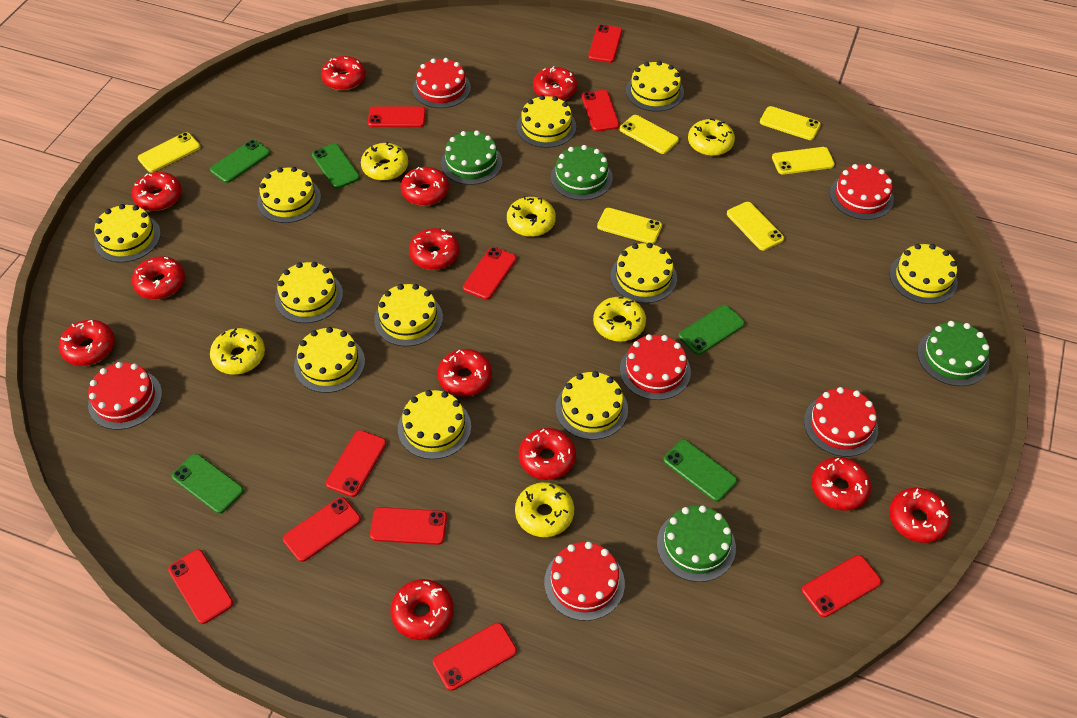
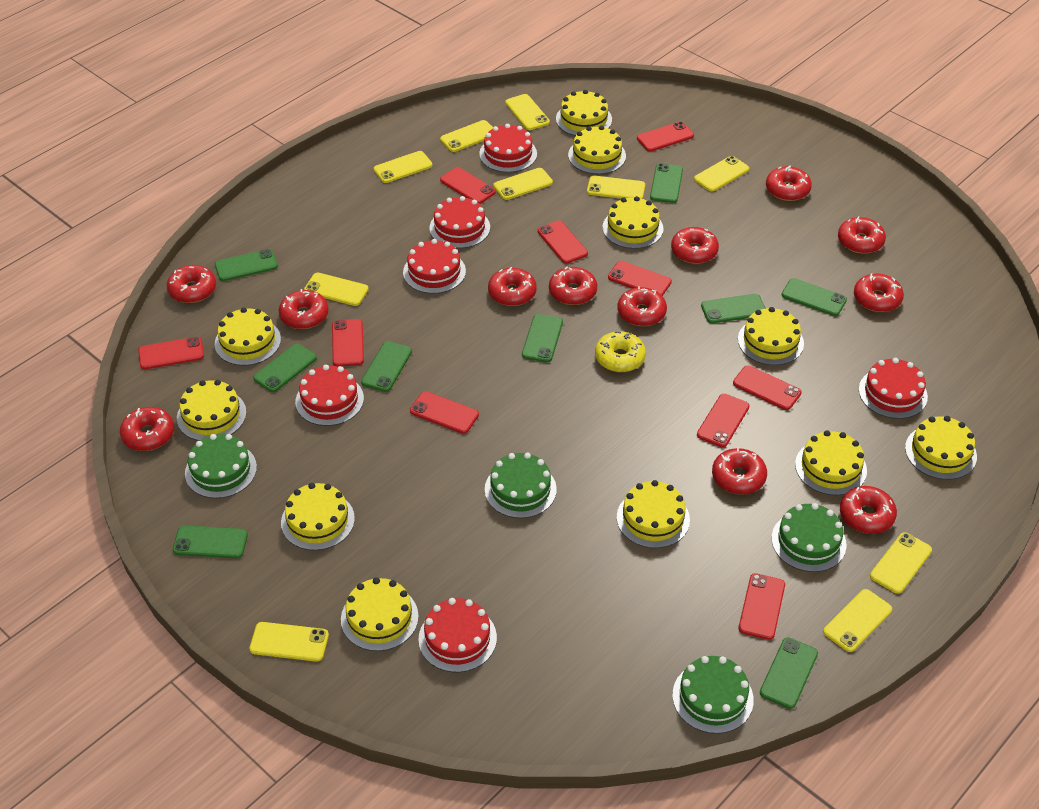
green phone: [172,454,244,514] [210,140,270,183] [312,144,360,189] [663,440,737,502] [679,305,745,355] = 5 -> [173,525,248,558] [215,249,278,281] [253,343,317,392] [361,341,412,392] [522,314,563,362] [650,163,683,203] [701,294,766,323] [760,638,818,709] [782,278,847,316] = 9
yellow donut: [210,328,265,375] [361,142,408,181] [507,196,556,237] [515,482,574,537] [593,297,646,342] [688,118,735,156] = 6 -> [595,331,646,372] = 1
yellow phone: [138,132,200,173] [597,208,662,244] [620,115,679,154] [727,202,784,251] [760,106,821,140] [772,147,835,175] = 6 -> [249,622,329,662] [304,273,369,306] [374,151,432,183] [440,120,493,152] [493,168,553,200] [505,94,550,130] [587,176,645,199] [694,156,749,192] [823,589,892,652] [870,532,932,594] = 10

